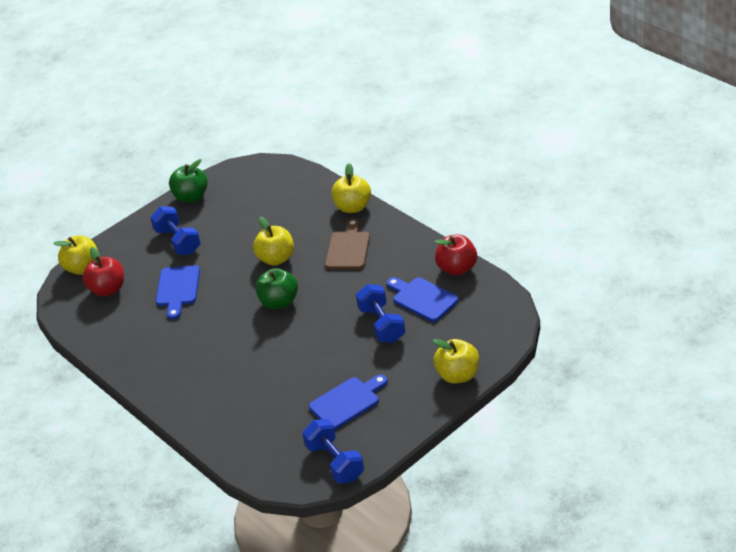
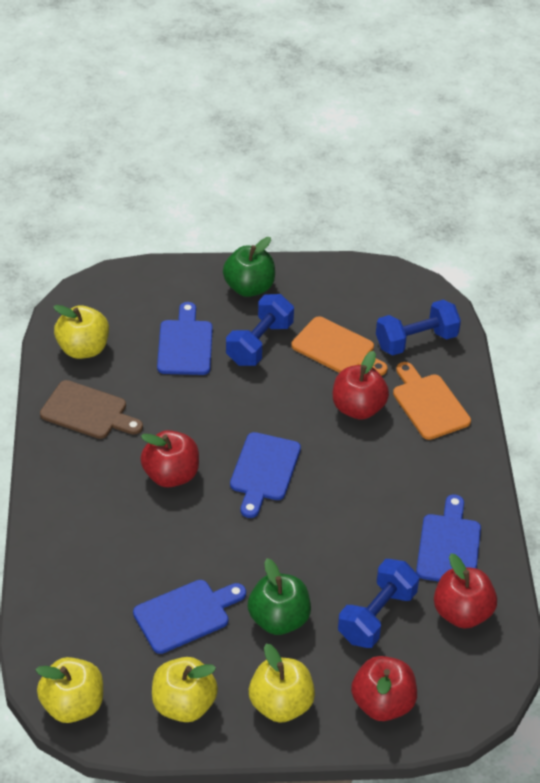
blue cutting board: [156,265,200,319] [309,374,388,430] [387,277,459,322] = 3 -> [133,580,246,654] [157,302,213,375] [230,432,301,518] [416,495,481,582] = 4
orange cutting board: none = 0 -> [291,316,387,376] [393,362,471,440] = 2
red apple: [83,247,124,297] [435,235,477,276] = 2 -> [140,430,199,488] [333,351,389,419] [351,656,417,721] [434,553,497,629] = 4

